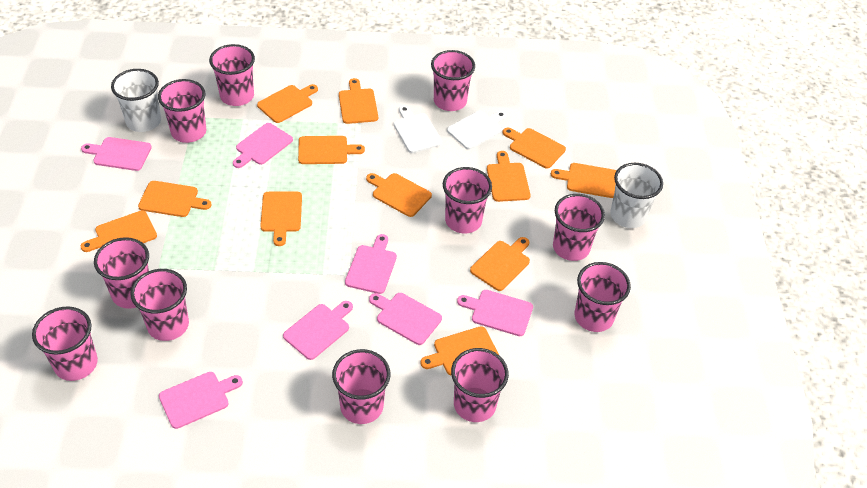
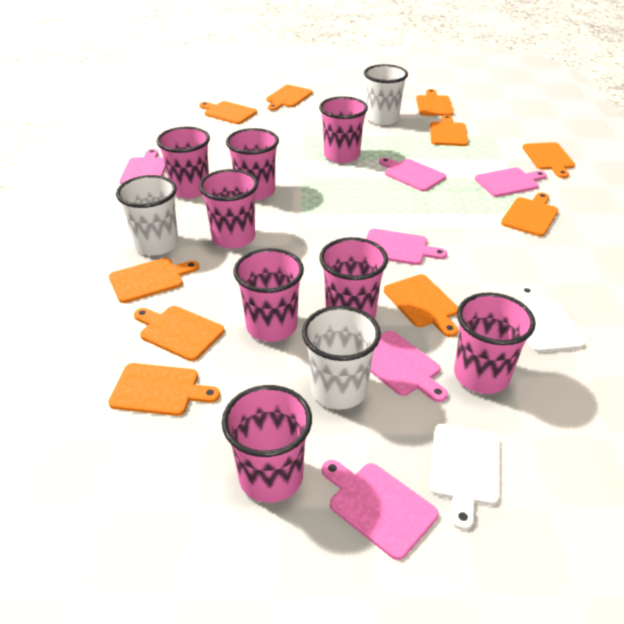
orange cutting board: [81,210,157,252] [138,181,212,217] [257,84,318,123] [260,192,302,246] [298,136,365,164] [339,78,378,124] [366,173,432,217] [421,326,499,376] [470,237,530,291] [487,151,531,202] [503,128,566,169] [551,163,616,198] = 12 -> [108,363,220,416] [109,258,199,303] [134,306,225,361] [199,101,257,124] [266,85,313,111] [384,274,458,337] [416,89,454,116] [430,115,468,146] [501,192,558,237] [523,142,575,178] = 10
pink cup: [32,306,98,381] [94,237,149,309] [130,269,189,341] [158,79,206,143] [209,44,255,106] [332,349,390,424] [431,50,475,111] [443,167,492,233] [451,348,509,422] [553,194,605,261] [575,262,631,332] = 11 -> [156,126,210,199] [199,169,258,249] [222,385,312,503] [226,128,279,201] [233,248,304,342] [319,96,368,163] [319,237,388,319] [454,292,536,394] = 8
pink cutting board: [81,137,152,171] [159,372,243,429] [233,123,293,168] [283,301,353,360] [345,234,397,294] [369,293,442,345] [457,290,533,336] = 7 -> [120,149,166,184] [322,460,438,560] [366,229,447,265] [370,331,448,402] [379,157,446,191] [475,168,547,197] = 6
white cup: [111,69,161,132] [610,163,663,228] = 2 -> [116,175,179,255] [302,306,381,409] [364,64,408,125] = 3

